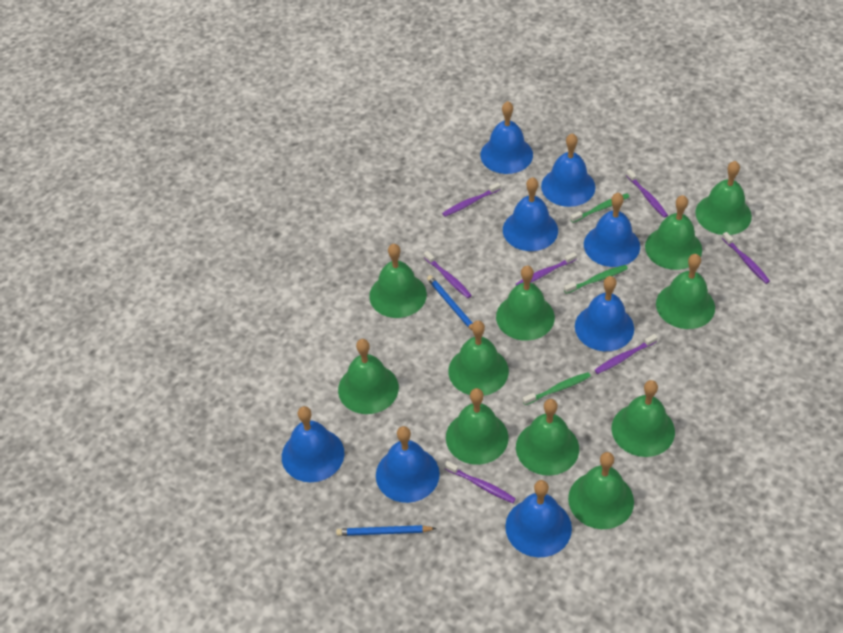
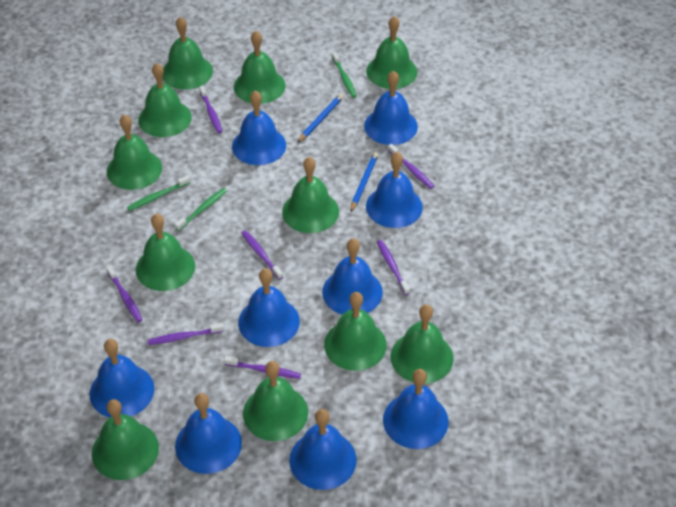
blue bell: [282,406,344,482] [376,426,440,503] [480,101,533,174] [503,177,558,251] [505,480,572,557] [541,133,596,207] [575,276,634,351] [584,193,640,267] = 8 -> [90,339,154,417] [175,393,242,474] [232,90,286,165] [238,269,300,347] [289,409,357,490] [322,238,383,315] [364,71,418,145] [366,152,423,228] [383,369,449,449] = 9

